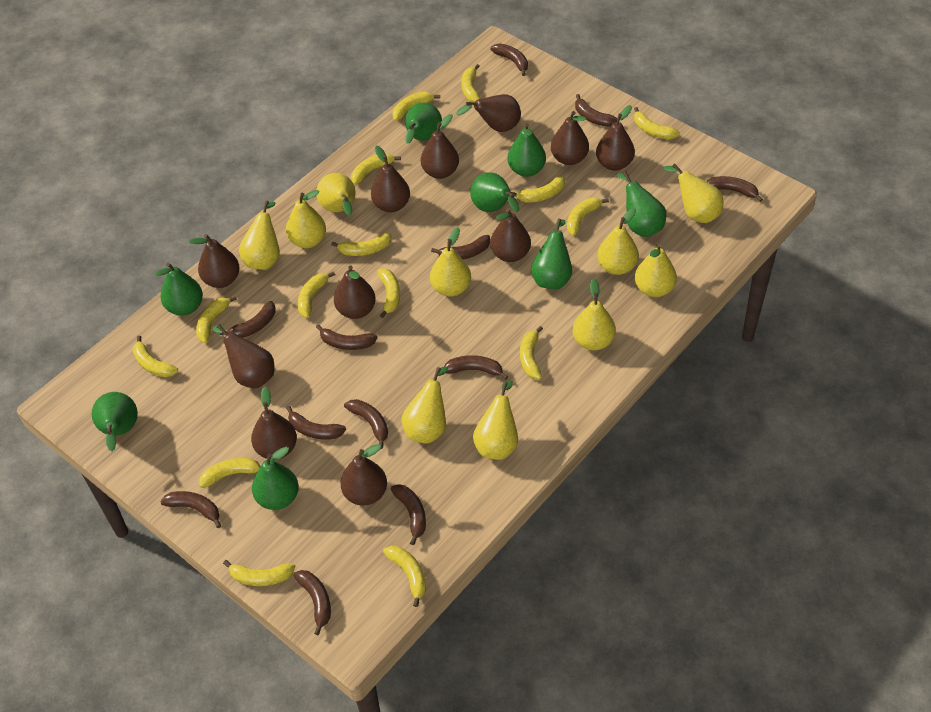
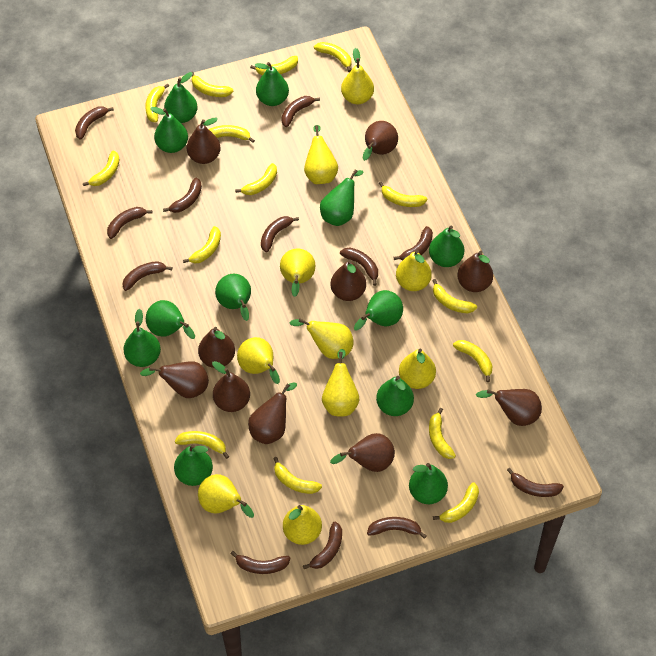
brown pear: [189,234,240,288] [213,324,274,388] [251,386,297,459] [334,266,376,319] [340,444,387,506] [371,146,410,212] [421,114,459,179] [456,94,521,132] [490,208,531,262] [551,111,589,165] [596,105,635,171] = 11 -> [140,361,209,398] [187,118,221,164] [198,327,235,368] [212,361,250,412] [248,382,297,444] [330,433,395,472] [331,260,366,301] [363,121,398,161] [457,251,493,292] [476,389,542,426] = 10
green pear: [92,392,138,451] [155,263,203,316] [252,447,299,510] [405,103,442,144] [470,172,520,212] [507,123,546,177] [531,219,572,290] [617,171,667,237] = 8 -> [124,309,161,367] [146,300,195,339] [150,107,188,153] [164,72,198,123] [174,444,213,486] [215,274,251,321] [255,62,289,106] [320,169,364,226] [354,290,403,331] [376,376,414,416] [409,463,448,504] [429,225,464,267] = 12

